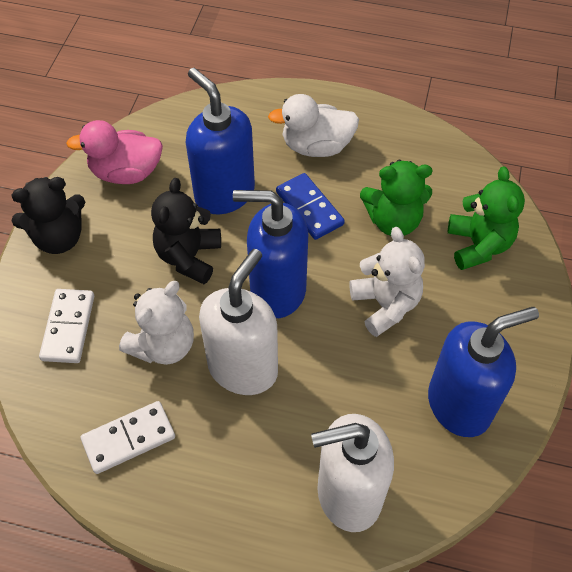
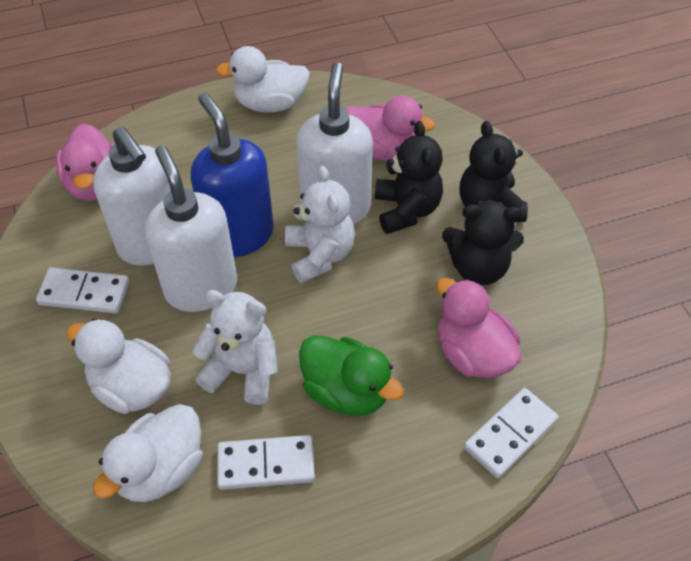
black teddy bear: [11,177,85,254] [151,178,221,284] = 2 -> [375,121,443,234] [442,200,524,285] [459,121,528,222] = 3
blue domino: [276,173,345,240] = 1 -> none = 0
blue soap dispenser: [186,68,255,214] [233,190,308,318] [428,307,539,437] = 3 -> [191,93,274,257] = 1
green duck: none = 0 -> [299,335,404,416] = 1
green teddy bear: [360,160,432,236] [448,167,525,270] = 2 -> none = 0
pink duck: [66,120,163,184] = 1 -> [56,124,115,201] [345,96,435,161] [436,278,521,378] = 3
white domino: [39,289,94,363] [80,401,175,474] = 2 -> [36,267,129,314] [217,435,315,490] [464,388,559,478] = 3
white duck: [268,94,359,157] = 1 -> [66,319,171,414] [93,404,202,502] [216,46,310,112] = 3
white soap dispenser: [199,249,278,395] [311,414,394,532] = 2 -> [93,126,171,266] [145,145,237,312] [297,62,373,225] = 3

